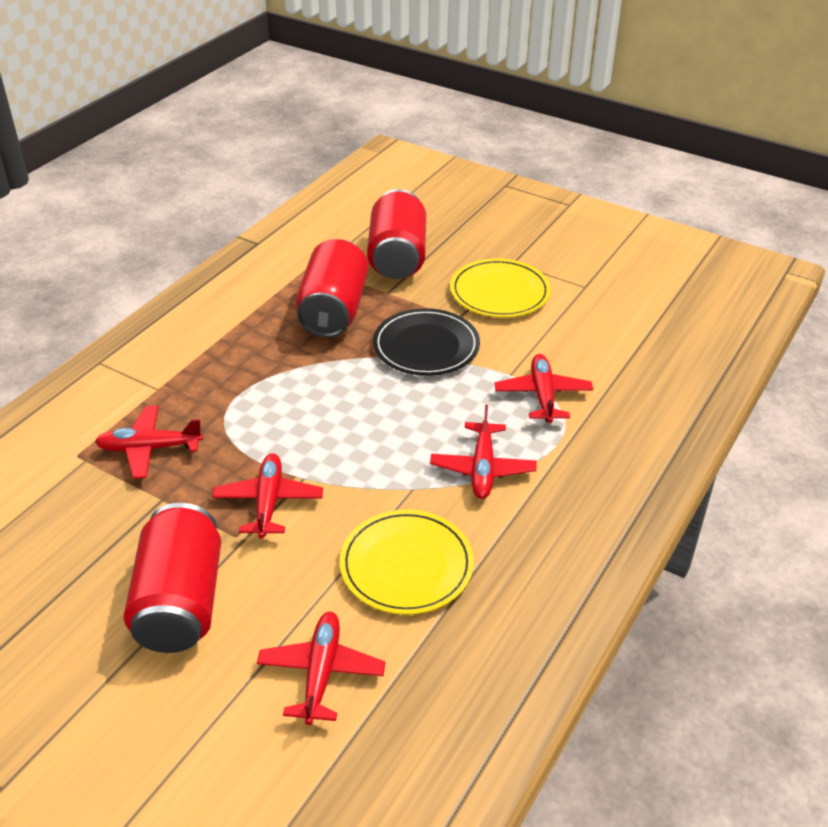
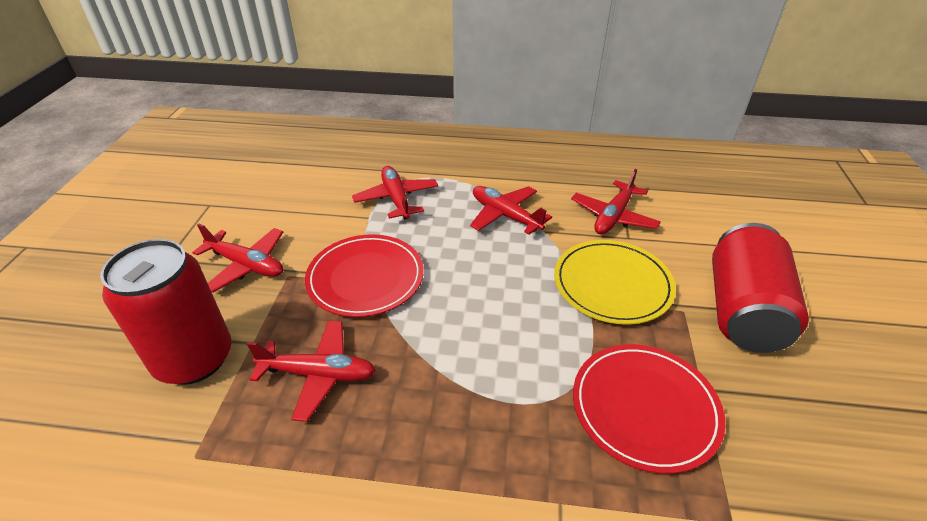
black plate: [373,308,480,376] = 1 -> none = 0
red can: [124,503,221,653] [295,239,369,338] [367,189,426,279] = 3 -> [100,239,232,385] [712,223,809,353] = 2
red plate: none = 0 -> [305,234,424,317] [573,344,725,474] = 2
yellow plate: [340,509,474,615] [450,258,551,318] = 2 -> [554,240,676,325] = 1

